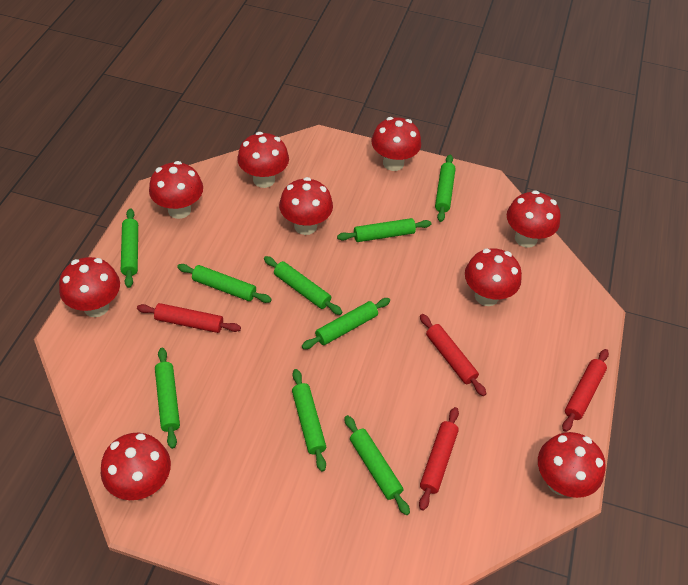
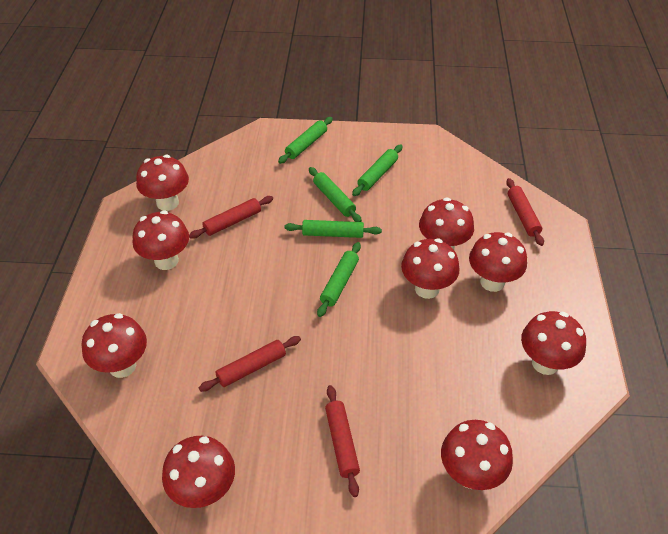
green rolling pin: [121,209,138,288] [155,348,180,449] [177,264,272,303] [264,256,343,315] [292,369,326,472] [302,298,390,349] [337,218,431,242] [344,415,410,515] [435,154,456,222] = 9 -> [278,117,333,164] [285,220,382,238] [309,167,362,222] [317,242,361,317] [352,145,403,196] = 5

